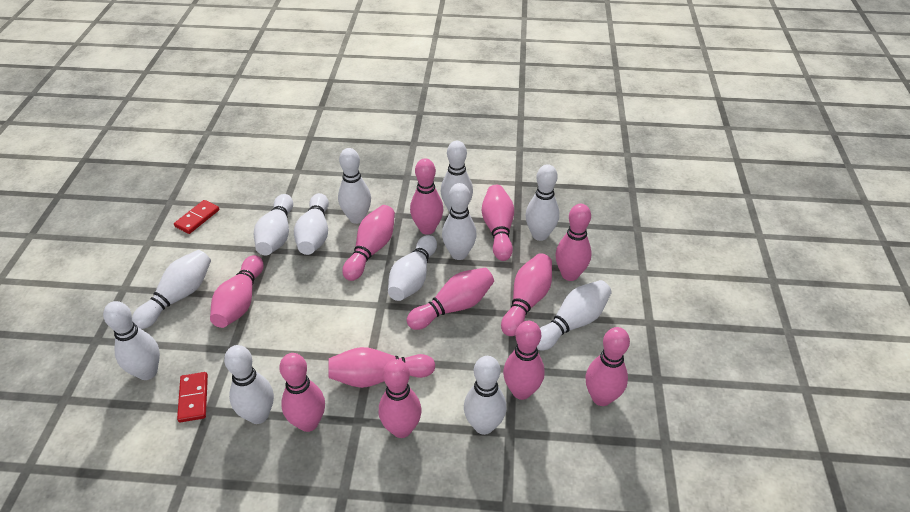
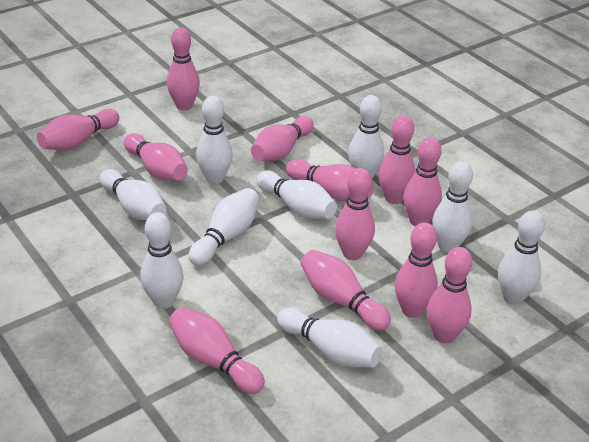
red domino: [174,200,219,234] [177,372,208,423] = 2 -> none = 0
white bowling pin: [103,301,160,380] [132,250,211,329] [224,345,274,424] [254,194,293,255] [294,193,329,255] [338,148,371,224] [388,235,437,301] [441,141,473,213] [442,183,477,260] [464,356,506,435] [525,164,559,241] [537,280,612,351] = 12 -> [100,169,166,220] [140,212,184,309] [189,188,259,266] [196,96,233,184] [257,171,337,219] [277,307,382,367] [348,95,384,179] [432,161,473,253] [498,211,545,305] = 9

